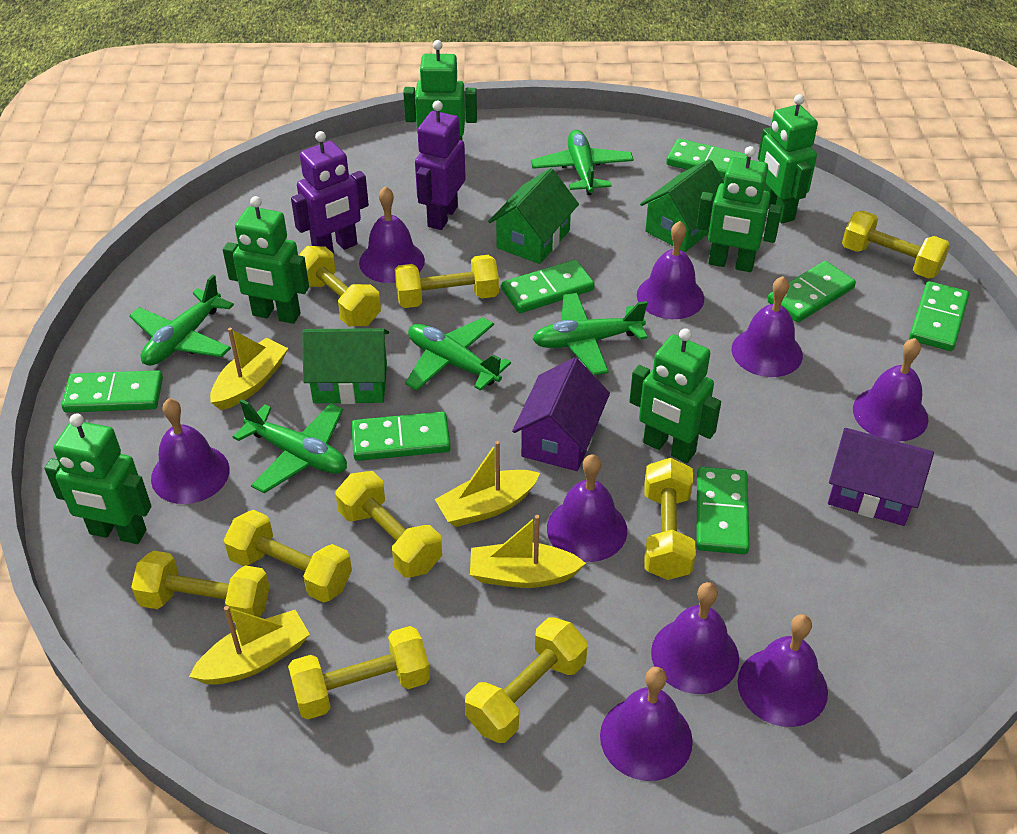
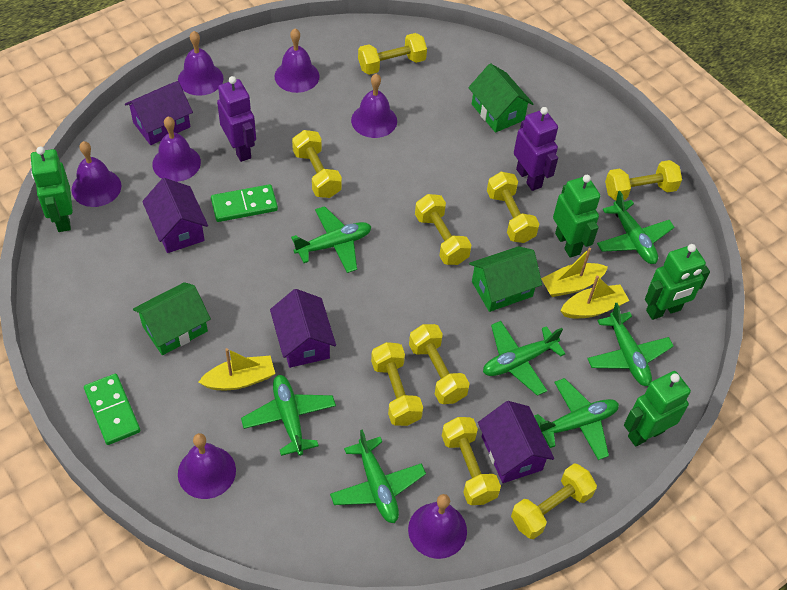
green domino: [61,370,163,413] [351,411,451,461] [501,260,595,313] [666,139,747,178] [696,467,749,554] [767,261,856,322] [909,281,969,351] = 7 -> [84,374,140,445] [211,184,278,222] = 2
green plane: [129,274,234,366] [233,399,347,493] [405,317,511,391] [531,130,634,195] [532,293,647,375] = 5 -> [241,375,336,456] [291,206,372,273] [330,429,426,523] [483,321,566,396] [534,378,619,460] [587,303,674,386] [597,191,675,264] = 7
green robot: [44,414,151,544] [223,196,309,324] [403,40,477,140] [629,328,721,463] [696,146,782,272] [758,94,818,223] = 6 -> [31,147,73,232] [553,175,600,258] [624,371,691,447] [645,244,710,320] = 4
purple bell: [151,398,229,504] [359,186,425,283] [547,454,627,562] [600,667,693,781] [637,221,704,319] [651,582,739,694] [732,276,803,377] [737,614,828,727] [853,338,928,442] = 9 -> [71,141,121,207] [152,117,201,182] [178,31,223,96] [178,433,236,499] [274,29,320,93] [351,74,397,138] [408,494,467,559] = 7
purple house: [512,358,610,471] [828,428,934,526] = 2 -> [125,81,193,145] [142,178,208,253] [270,289,336,368] [478,401,554,483] = 4
yellow boat: [189,606,310,685] [210,328,288,410] [435,441,540,527] [470,515,586,588] = 4 -> [199,348,275,390] [541,248,608,297] [560,275,629,318] = 3

